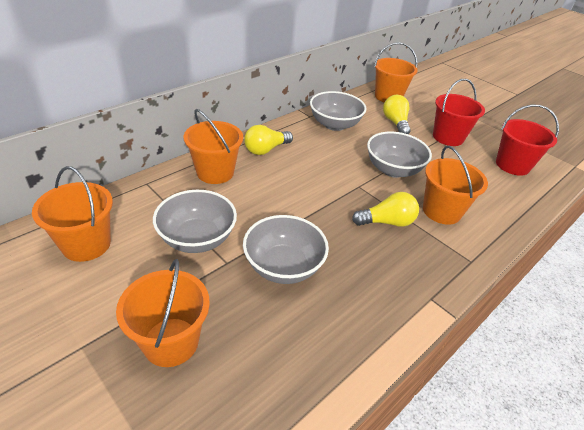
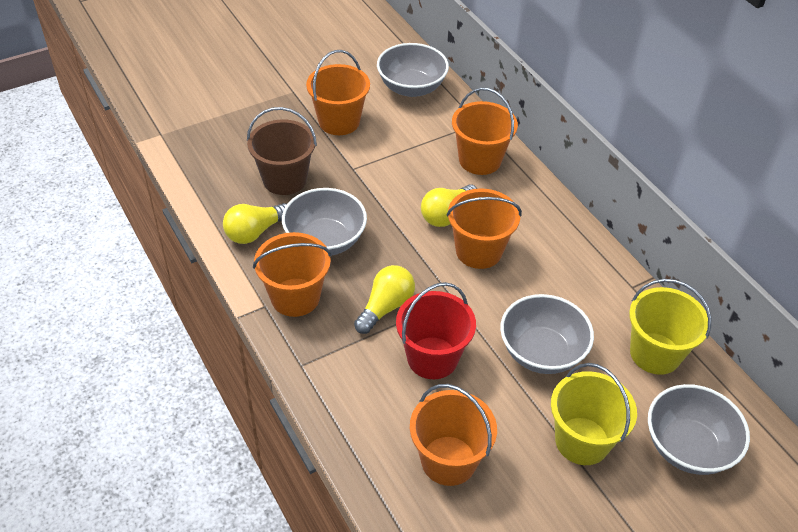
brown bucket: none = 0 -> [247,107,317,195] = 1
red bucket: [433,79,485,146] [496,105,559,176] = 2 -> [396,282,476,379] = 1
yellow bucket: none = 0 -> [551,363,637,465] [629,279,711,375] = 2

